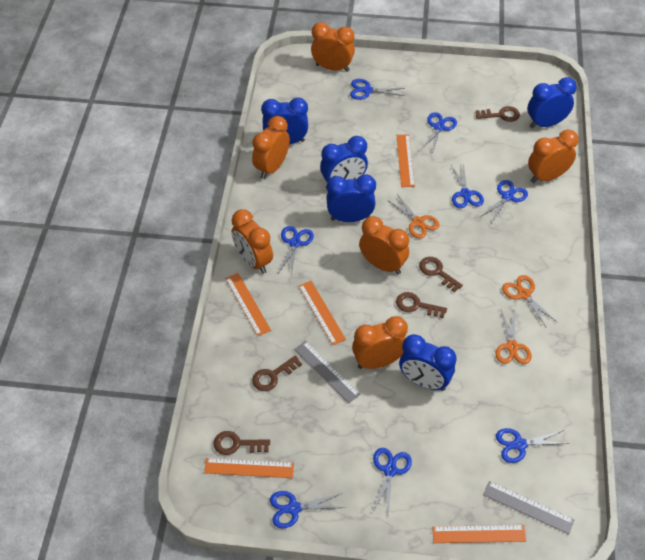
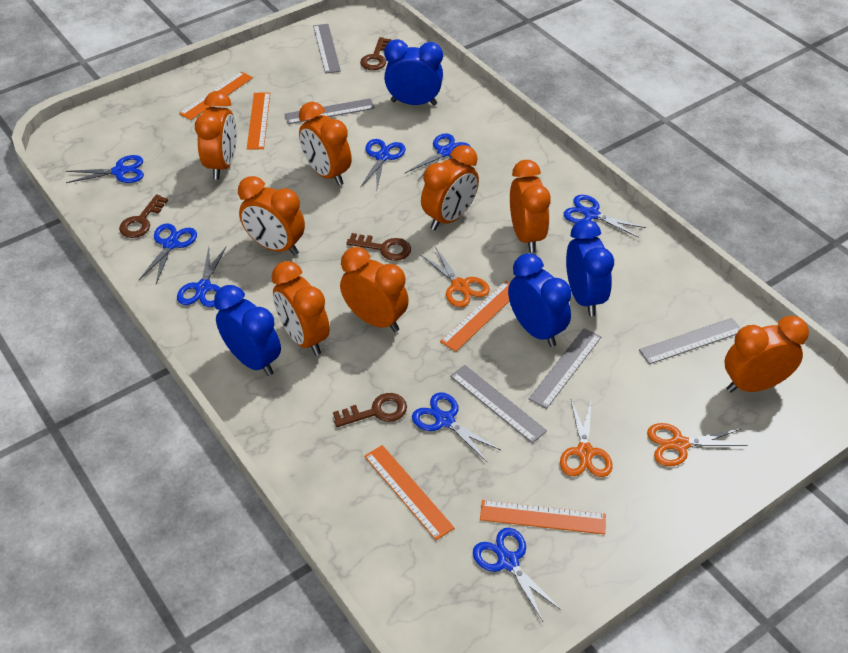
blue clock: [261,98,308,144] [320,136,368,188] [326,174,376,222] [399,334,457,391] [528,77,577,128] = 5 -> [214,285,281,376] [384,39,443,105] [508,253,571,347] [566,219,614,316] = 4
brown key: [214,431,270,455] [252,355,302,391] [396,292,447,318] [419,257,463,292] [476,106,520,122] = 5 -> [119,194,168,238] [333,393,407,427] [347,233,411,261] [360,37,391,70] = 4
grey ruler: [294,341,360,403] [483,481,574,534] = 2 -> [285,98,375,124] [313,24,341,74] [450,365,547,443] [529,328,601,409] [639,318,741,365] = 5
orange clock: [231,209,273,274] [252,116,290,179] [311,22,355,72] [352,316,408,369] [359,216,409,274] [528,130,579,183] = 6 -> [195,91,237,179] [238,176,305,256] [271,261,330,355] [299,102,352,186] [340,247,409,332] [421,145,479,230] [510,160,551,253] [724,316,809,393] = 8

